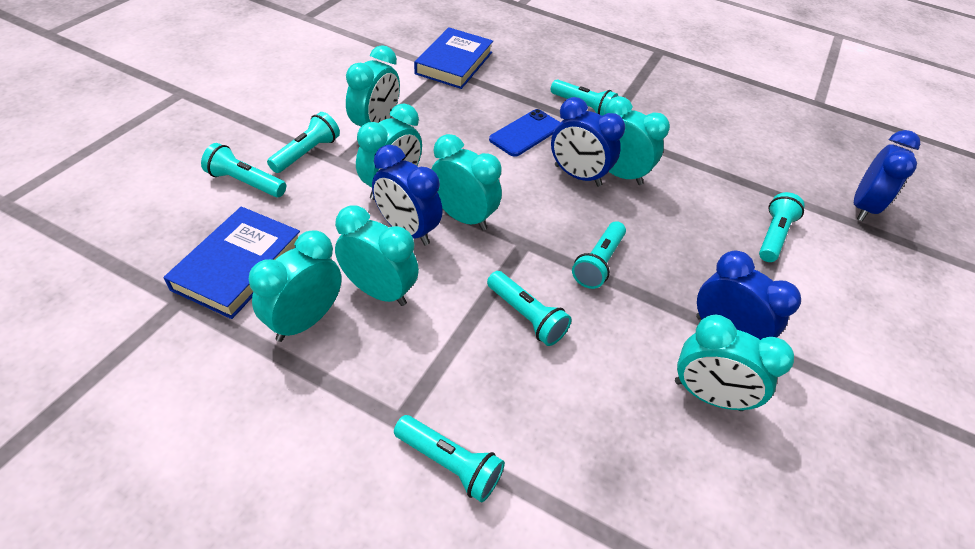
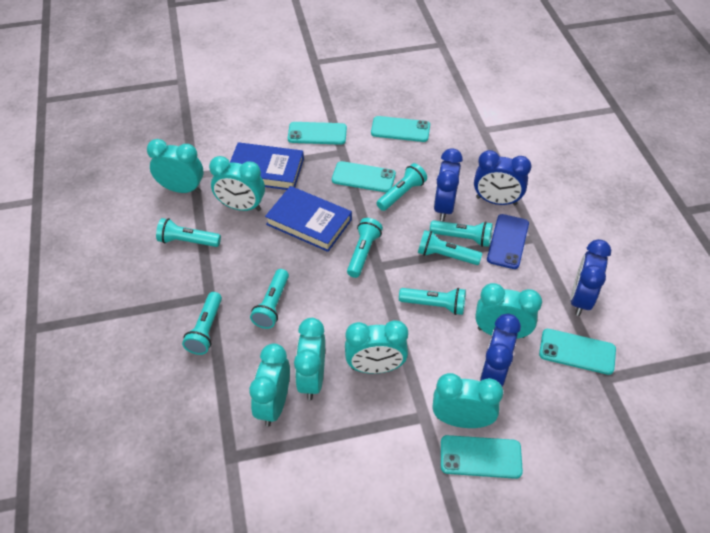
turquoise flashlight: [201,143,286,197] [267,112,340,173] [394,415,505,503] [487,271,572,346] [551,79,618,116] [572,221,626,289] [759,192,805,262] = 7 -> [156,218,221,247] [182,292,222,355] [250,269,289,329] [347,218,383,278] [376,163,427,211] [399,288,466,315] [418,230,482,265] [430,220,493,247] = 8
turquoise phone: none = 0 -> [288,122,347,145] [332,161,396,192] [371,116,430,142] [441,435,523,479] [539,329,616,375] = 5

